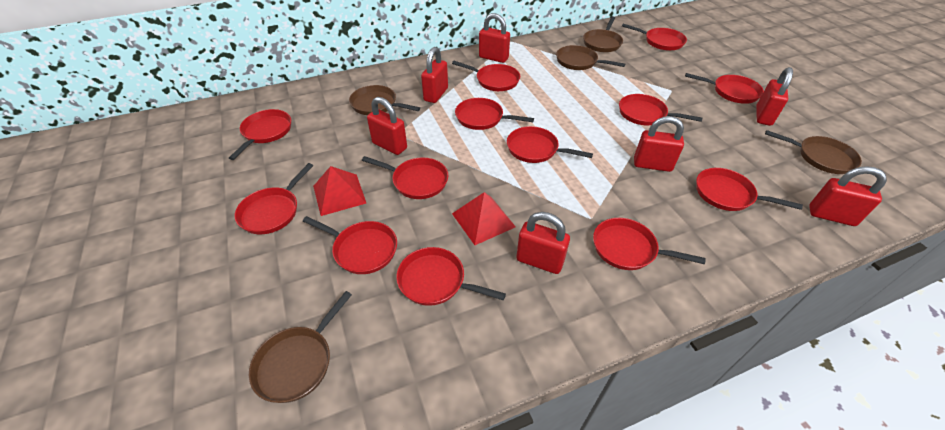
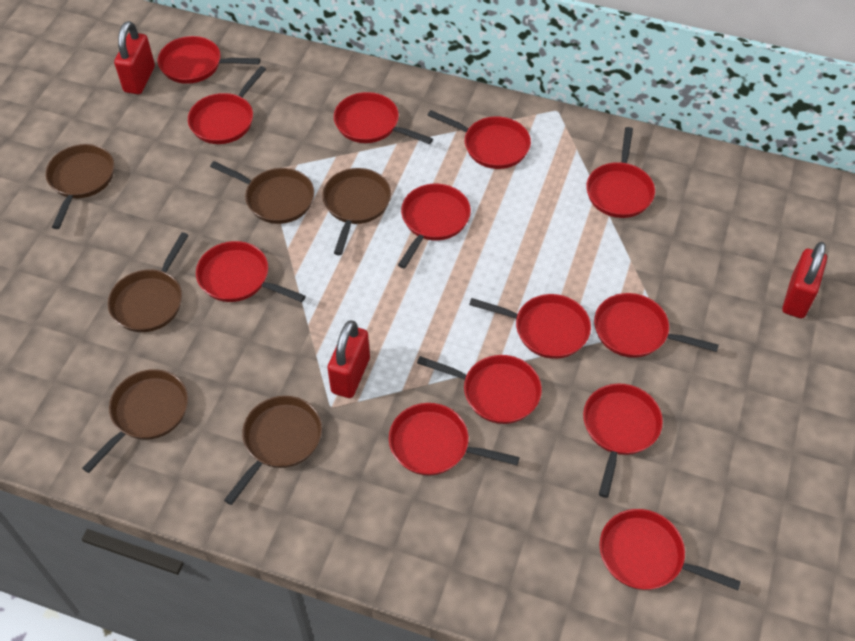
brown pan: [249,291,352,403] [349,85,420,115] [556,45,625,70] [583,16,623,52] [765,130,862,174] = 5 -> [46,144,114,229] [82,369,188,473] [108,232,189,332] [210,161,314,224] [224,396,322,505] [322,168,391,255] = 6
red padlock: [367,97,407,155] [421,47,448,103] [479,13,510,63] [516,212,570,274] [634,116,684,172] [756,67,793,126] [809,166,887,226] = 7 -> [114,21,155,94] [328,320,370,398] [782,242,827,318] = 3
red pyramid: [313,166,366,216] [452,192,516,245] = 2 -> none = 0

